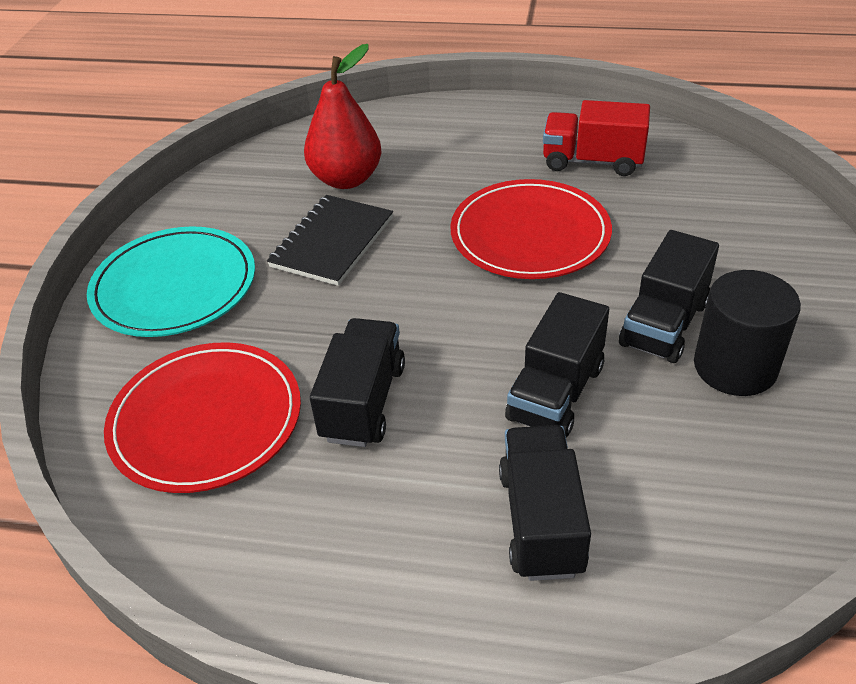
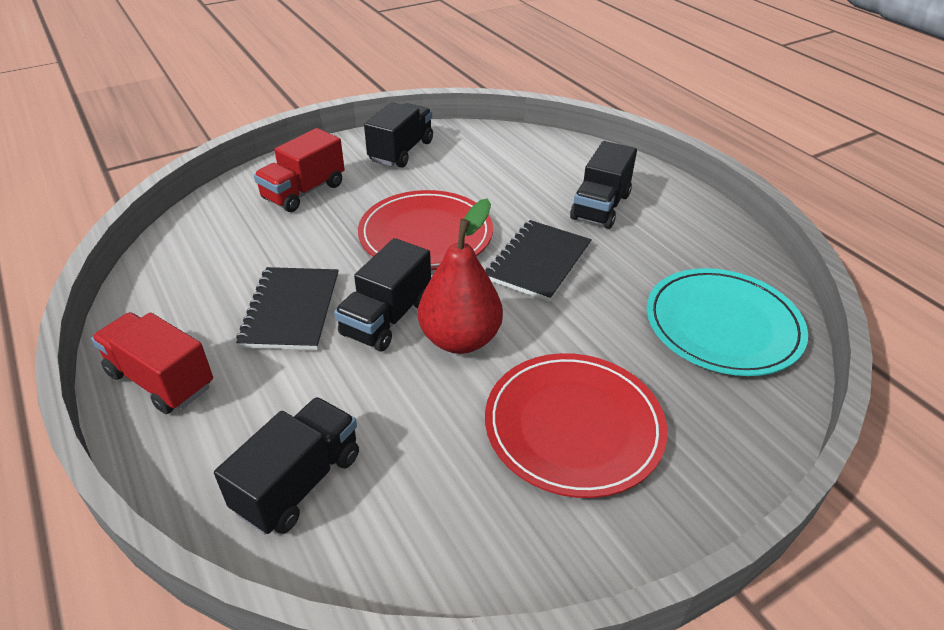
black cylinder: [694,270,801,396] = 1 -> none = 0
black notebook: [267,195,393,286] = 1 -> [236,267,339,350] [485,220,592,302] = 2
red truck: [543,100,650,176] = 1 -> [91,312,213,414] [254,128,345,212] = 2

